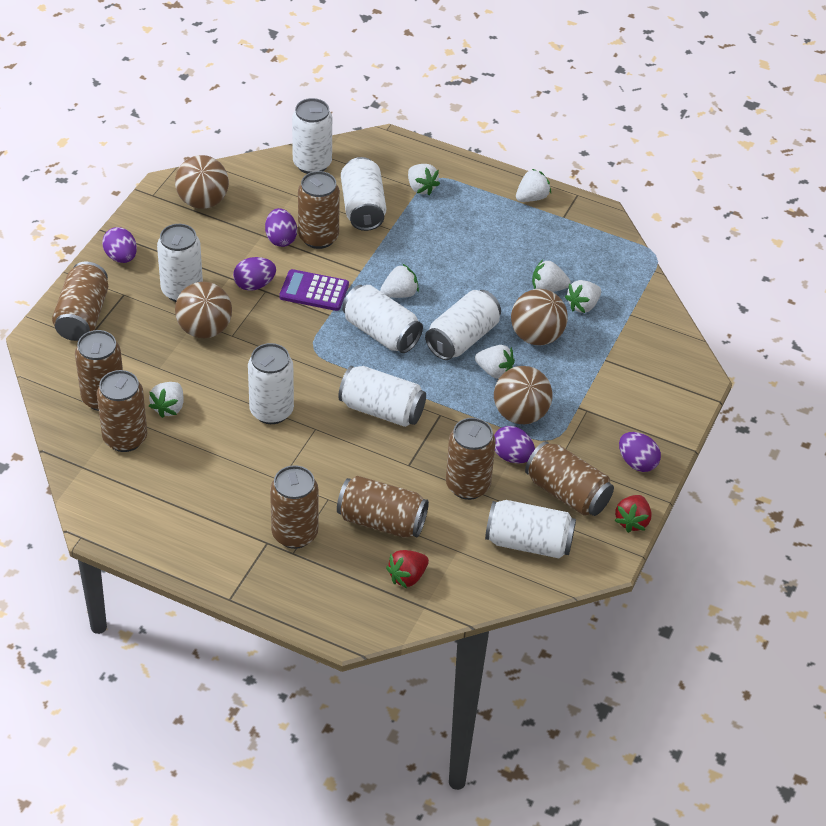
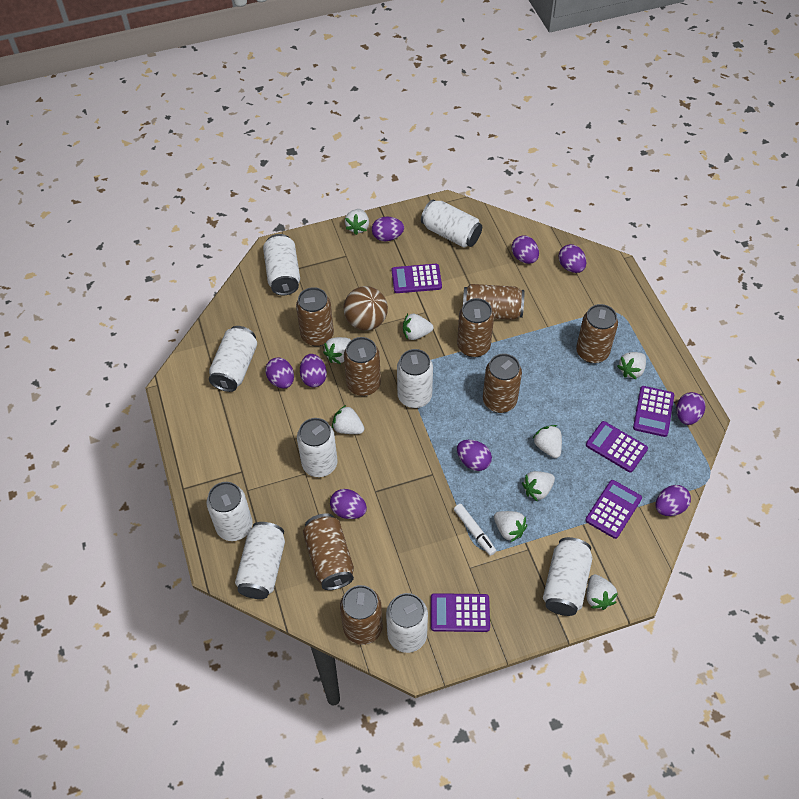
brown ball: [175,155,229,209] [175,282,232,338] [494,366,552,424] [511,289,568,345] = 4 -> [344,286,388,330] = 1
purple calculator: [279,269,349,311] = 1 -> [392,264,442,293] [431,593,490,632] [585,480,642,539] [586,421,648,473] [633,386,674,437] = 5
purple egg: [102,227,137,263] [233,257,276,291] [265,208,297,247] [494,426,535,463] [619,432,661,472] = 5 -> [265,357,294,388] [300,354,327,387] [330,489,367,519] [372,217,404,241] [457,440,492,471] [512,235,539,264] [559,244,586,273] [656,485,691,516] [676,392,705,425] = 9
red strawberry: [386,550,429,588] [614,495,652,533] = 2 -> none = 0
white can: [157,224,203,302] [248,343,294,424] [292,98,332,174] [338,366,426,427] [341,157,386,231] [342,285,423,353] [425,290,501,360] [485,500,576,558] = 8 -> [207,482,253,541] [209,326,257,392] [235,522,285,599] [263,234,300,295] [297,418,338,477] [386,593,428,653] [397,349,433,408] [421,200,482,247] [543,537,592,616] = 9
white marker: none = 0 -> [454,504,496,556] = 1
white strawberry: [149,382,184,418] [380,264,419,298] [408,164,440,195] [475,345,515,379] [516,169,551,202] [532,260,571,292] [565,280,601,313] = 7 -> [323,337,351,364] [332,405,364,434] [345,209,369,235] [403,314,434,340] [494,511,527,542] [522,471,555,502] [533,425,562,458] [586,574,618,610] [617,352,646,379] = 9

